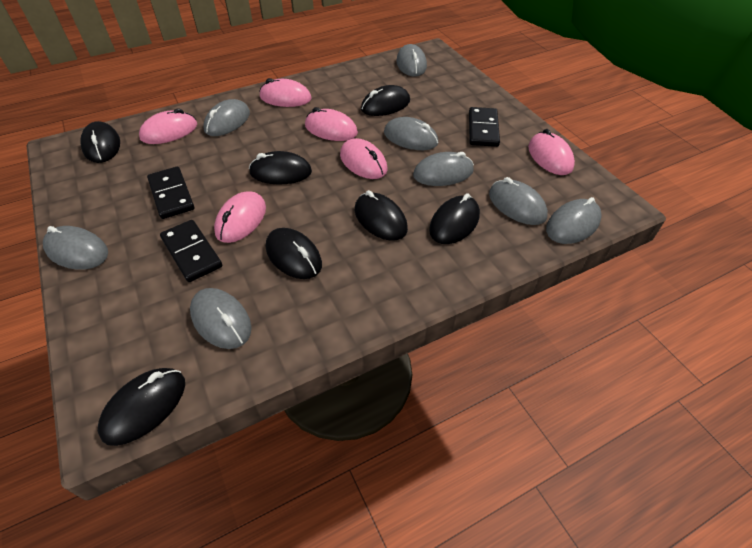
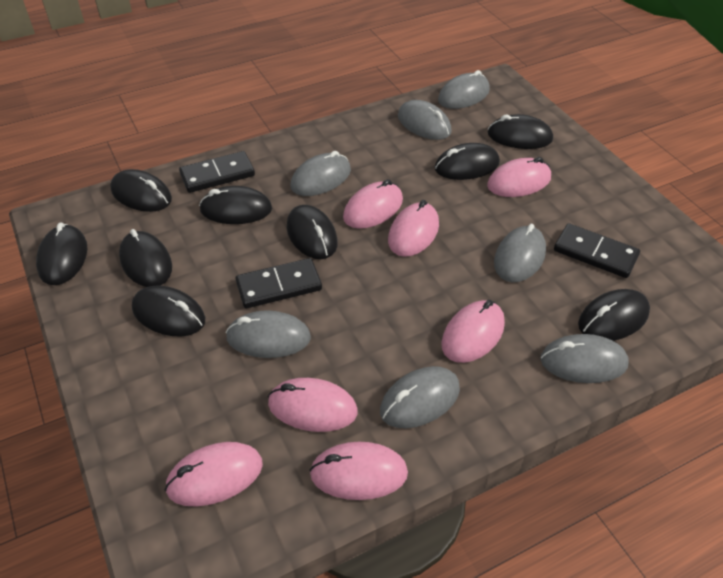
black mouse: [80,121,120,163] [98,368,185,446] [249,151,312,185] [266,228,322,279] [355,190,408,241] [361,85,410,116] [429,193,480,244] = 7 -> [36,222,87,285] [110,169,172,212] [119,229,172,287] [132,286,205,336] [199,186,272,224] [287,205,338,259] [435,143,500,180] [488,114,553,149] [578,289,650,341] = 9
grey mouse: [43,226,108,270] [190,288,251,349] [203,99,250,136] [384,117,438,150] [396,44,427,77] [413,152,474,186] [489,177,548,225] [546,197,602,244] = 8 -> [226,310,311,358] [291,151,351,196] [380,366,460,428] [398,100,452,140] [438,70,490,109] [494,224,546,282] [540,334,628,383] = 7
pink mouse: [139,108,197,144] [214,191,266,243] [259,78,311,107] [305,107,358,141] [340,138,388,179] [528,129,575,175] = 6 -> [165,442,263,507] [268,378,358,432] [309,442,408,500] [343,179,403,229] [388,200,439,257] [441,300,505,363] [487,157,551,197] = 7

